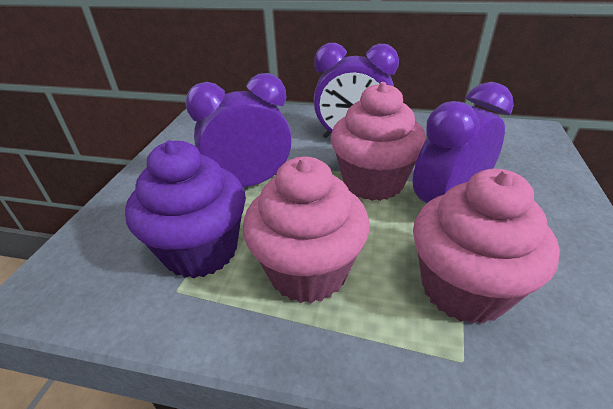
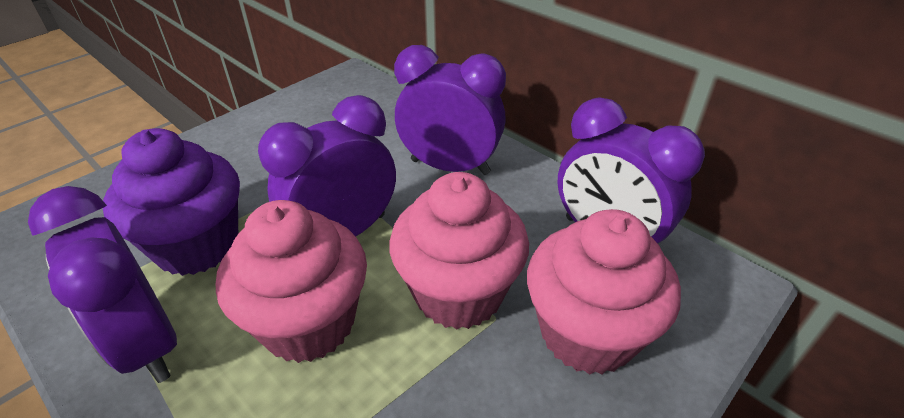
purple clock: [185,73,292,187] [313,43,399,138] [413,82,514,203] = 3 -> [28,186,177,383] [258,95,396,236] [394,45,506,175] [557,97,705,244] = 4

